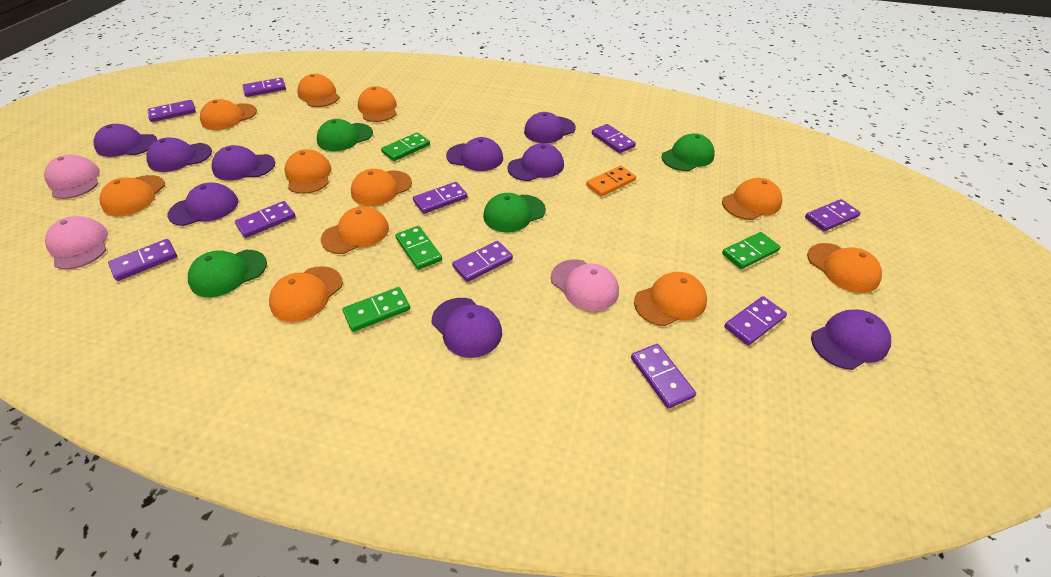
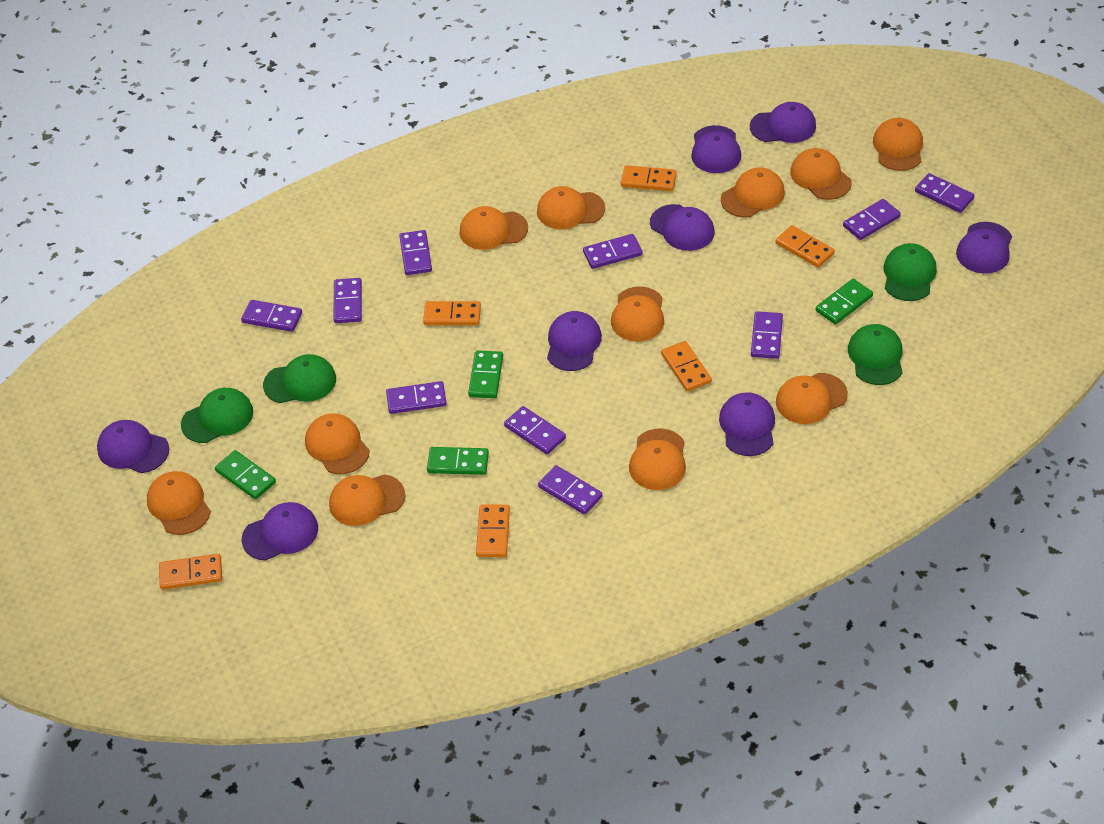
orange domino: [586,166,636,197] = 1 -> [159,554,222,590] [423,301,481,325] [476,505,510,557] [621,165,677,191] [661,341,712,392] [776,225,835,268] = 6
pink cap: [44,155,100,199] [45,216,108,269] [551,259,619,311] = 3 -> none = 0
purple cap: [93,124,157,157] [146,137,212,172] [167,183,238,226] [212,145,275,181] [432,298,502,358] [446,137,503,171] [507,143,564,181] [524,112,576,143] [811,309,891,370] = 9 -> [97,420,169,473] [241,502,318,561] [547,311,602,371] [650,204,715,251] [691,125,741,173] [719,392,775,456] [750,102,816,143] [956,222,1012,274] = 8

